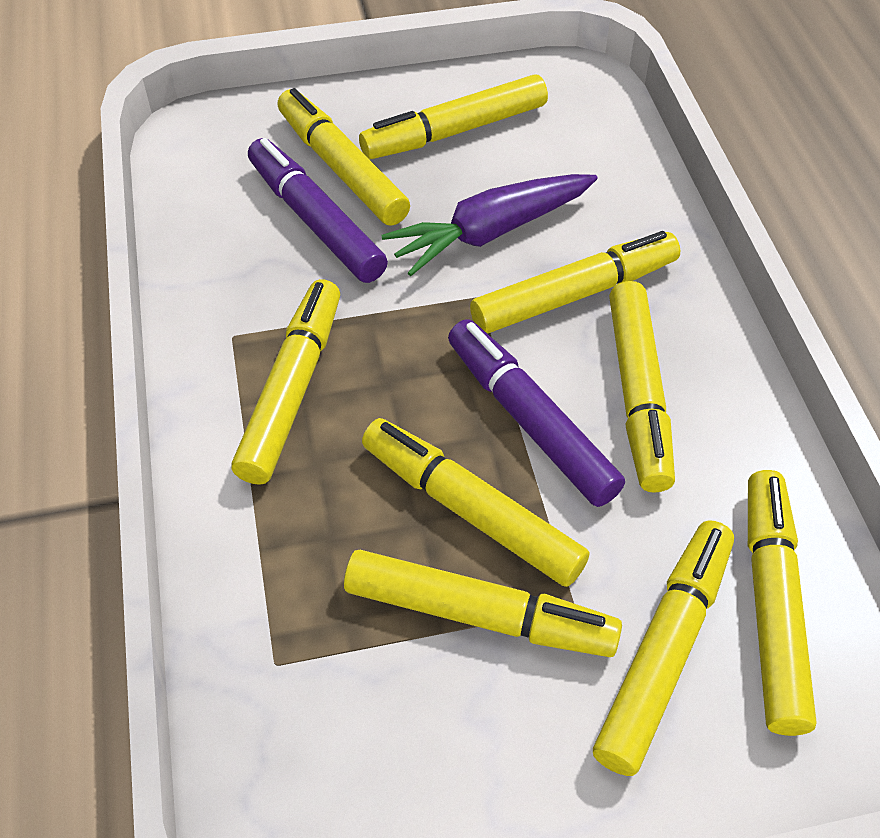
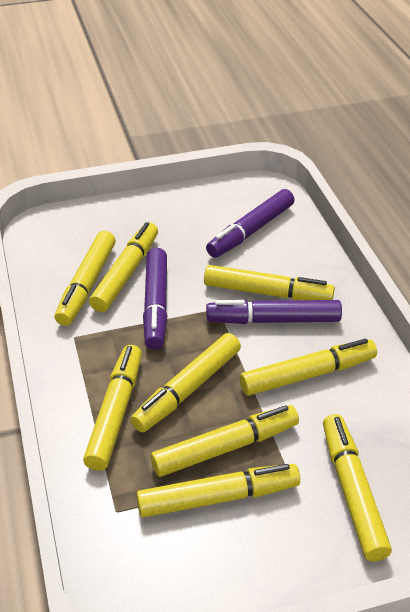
purple carrot: [381,174,598,276] = 1 -> none = 0
purple marker: [248,138,388,283] [448,319,625,507] = 2 -> [143,248,167,350] [206,189,295,258] [206,300,342,324] = 3

